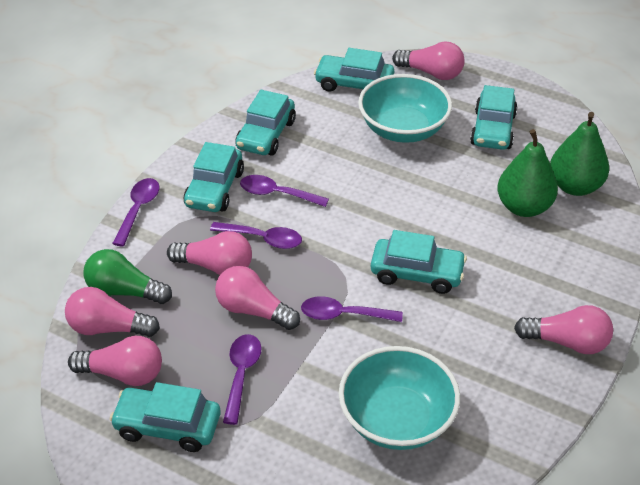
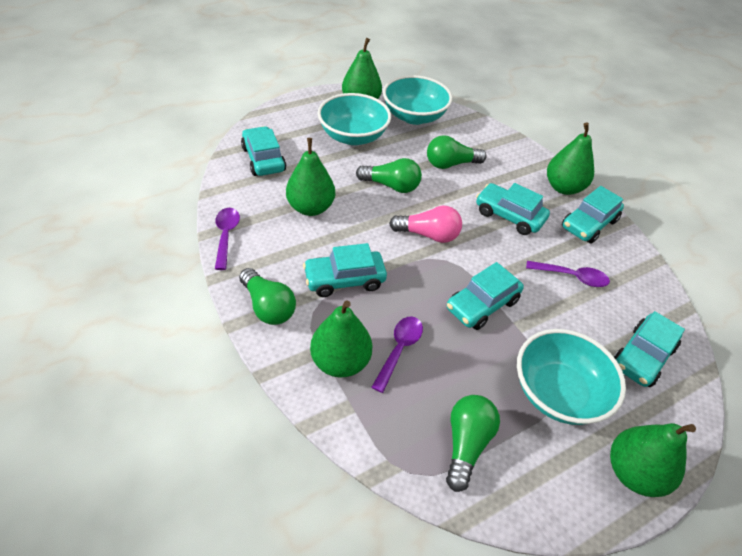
green light bulb: [83,249,172,304] = 1 -> [239,268,296,325] [356,158,422,193] [427,135,487,169] [446,395,500,492] = 4
green pear: [497,129,558,217] [550,112,609,196] = 2 -> [286,138,335,216] [310,300,372,377] [342,38,382,99] [547,122,594,195] [610,423,696,497] = 5
pink light bulb: [65,287,160,337] [68,336,162,386] [167,231,252,275] [215,266,300,330] [392,42,465,80] [514,305,613,354] = 6 -> [389,206,462,243] = 1
purple spoon: [112,178,159,247] [210,222,302,249] [223,334,261,425] [240,175,329,207] [301,296,403,322] = 5 -> [215,208,240,270] [371,316,423,393] [526,261,610,287] = 3
turquoise bowl: [339,346,460,450] [358,74,452,143] = 2 -> [317,93,391,145] [383,75,453,125] [517,329,626,425] = 3

